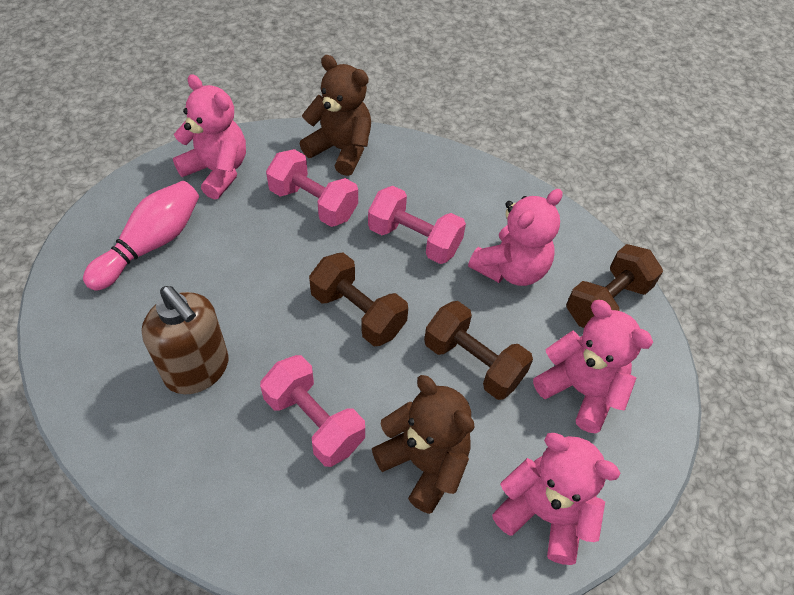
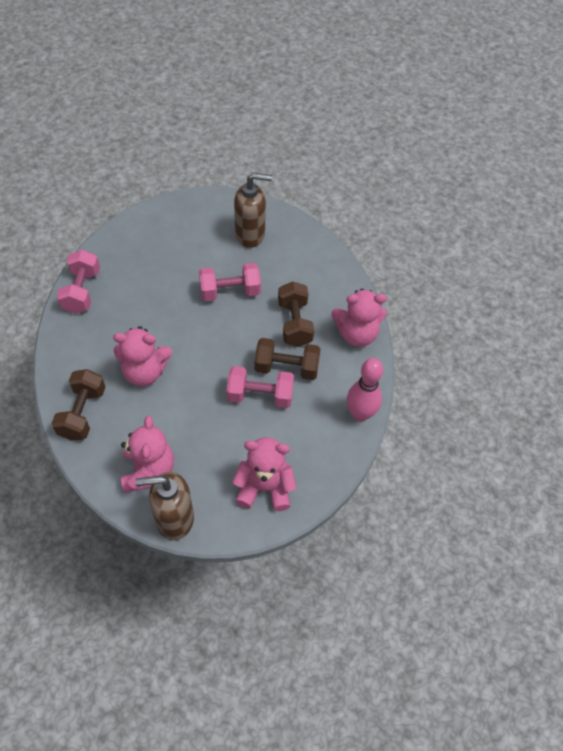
brown soap dispenser: [142,286,229,394] = 1 -> [135,472,194,540] [234,173,272,248] = 2
brown teddy bear: [300,55,371,176] [372,375,475,514] = 2 -> none = 0

